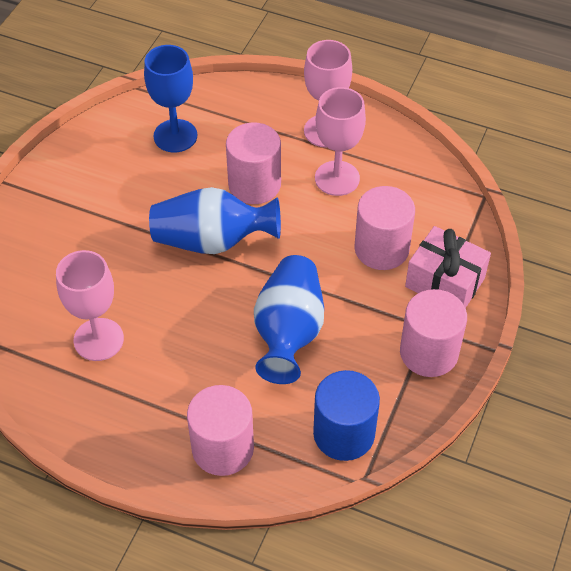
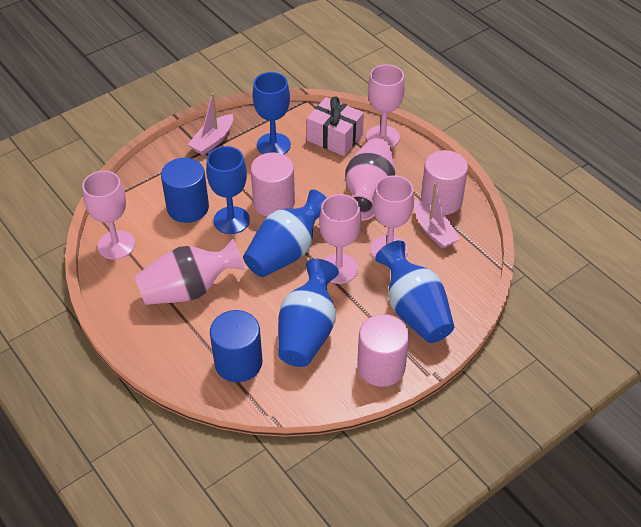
blue cylinder: [313,370,380,461] = 1 -> [161,158,209,223] [210,310,262,382] = 2
blue goblet: [144,45,197,152] = 1 -> [206,146,250,234] [253,72,291,155] = 2
blue vase: [149,187,281,254] [254,255,324,384] = 2 -> [243,190,326,277] [278,259,339,367] [375,240,454,343] = 3
pink boat: none = 0 -> [188,93,233,155] [414,183,460,249] = 2
pink cylinder: [187,385,254,476] [226,122,281,204] [354,186,415,270] [400,289,467,377] = 4 -> [251,153,295,217] [357,314,409,387] [421,150,468,215] = 3
pink goblet: [56,250,124,361] [304,40,352,147] [315,87,366,196] = 3 -> [82,171,135,260] [319,194,361,284] [366,64,405,148] [371,175,414,260] = 4
pink vase: none = 0 -> [135,239,245,305] [345,138,395,220] = 2

